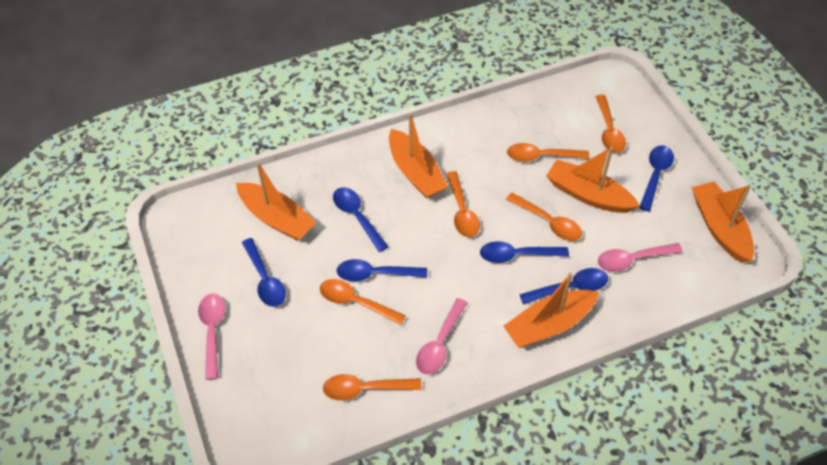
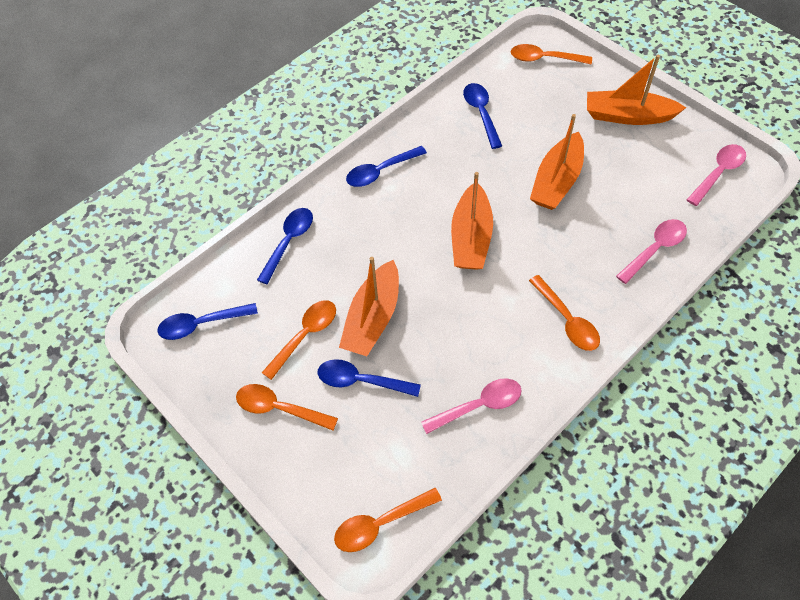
blue spoon: [242,238,286,307] [333,188,389,252] [337,259,427,282] [480,241,569,263] [519,268,608,304] [639,145,674,211] = 6 -> [157,303,258,340] [257,208,313,284] [318,359,421,397] [346,146,427,187] [463,83,502,149] = 5
orange boat: [236,162,317,241] [389,113,448,198] [503,273,599,348] [546,147,640,213] [692,182,754,263] = 5 -> [339,257,399,356] [451,172,493,270] [530,114,584,210] [587,55,686,125] = 4
orange spoon: [320,279,406,325] [323,374,422,401] [446,171,480,237] [506,193,582,241] [507,143,589,162] [595,95,626,153] = 6 -> [236,384,338,431] [262,300,336,380] [334,488,442,552] [511,44,592,64] [529,275,600,351] = 5

